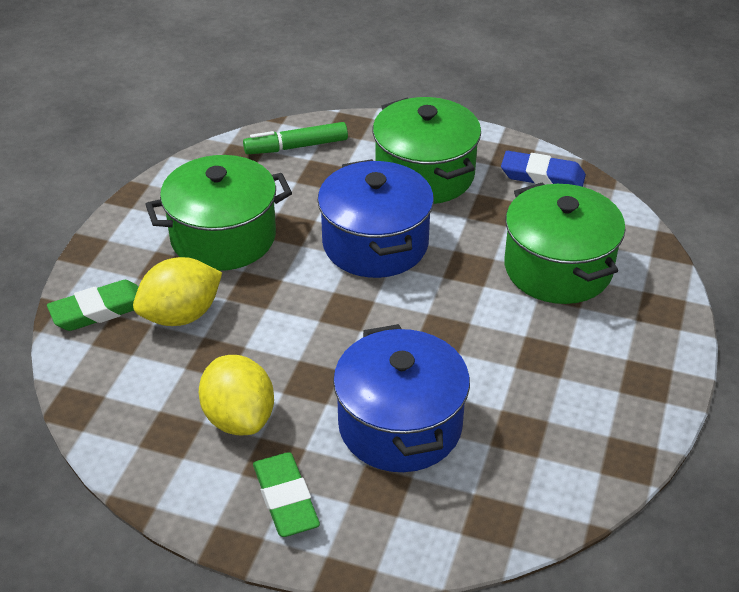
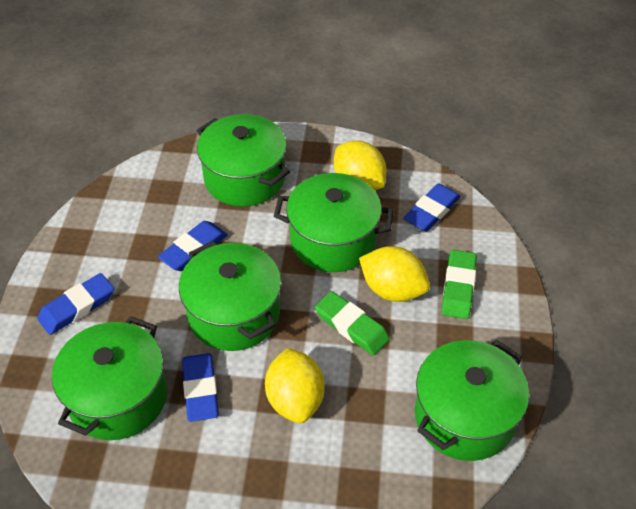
blue eraser: [501,151,586,187] = 1 -> [37,273,114,335] [158,221,228,271] [182,353,219,422] [403,184,461,232] = 4
blue pot: [318,159,434,278] [333,324,470,472] = 2 -> none = 0
green marker: [243,122,348,154] = 1 -> none = 0
green pot: [145,155,292,271] [373,97,481,204] [504,182,626,304] = 3 -> [52,316,167,440] [179,241,281,351] [197,114,290,207] [274,173,394,272] [415,340,529,461] = 5
yellow lemon: [133,257,222,326] [199,355,274,435] = 2 -> [265,348,325,423] [334,140,386,190] [359,246,430,302] = 3

